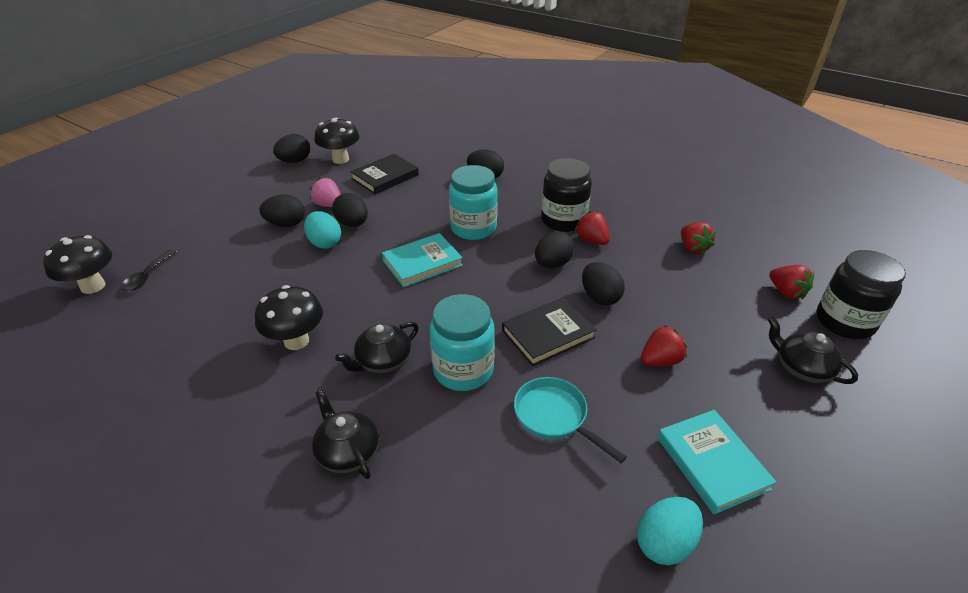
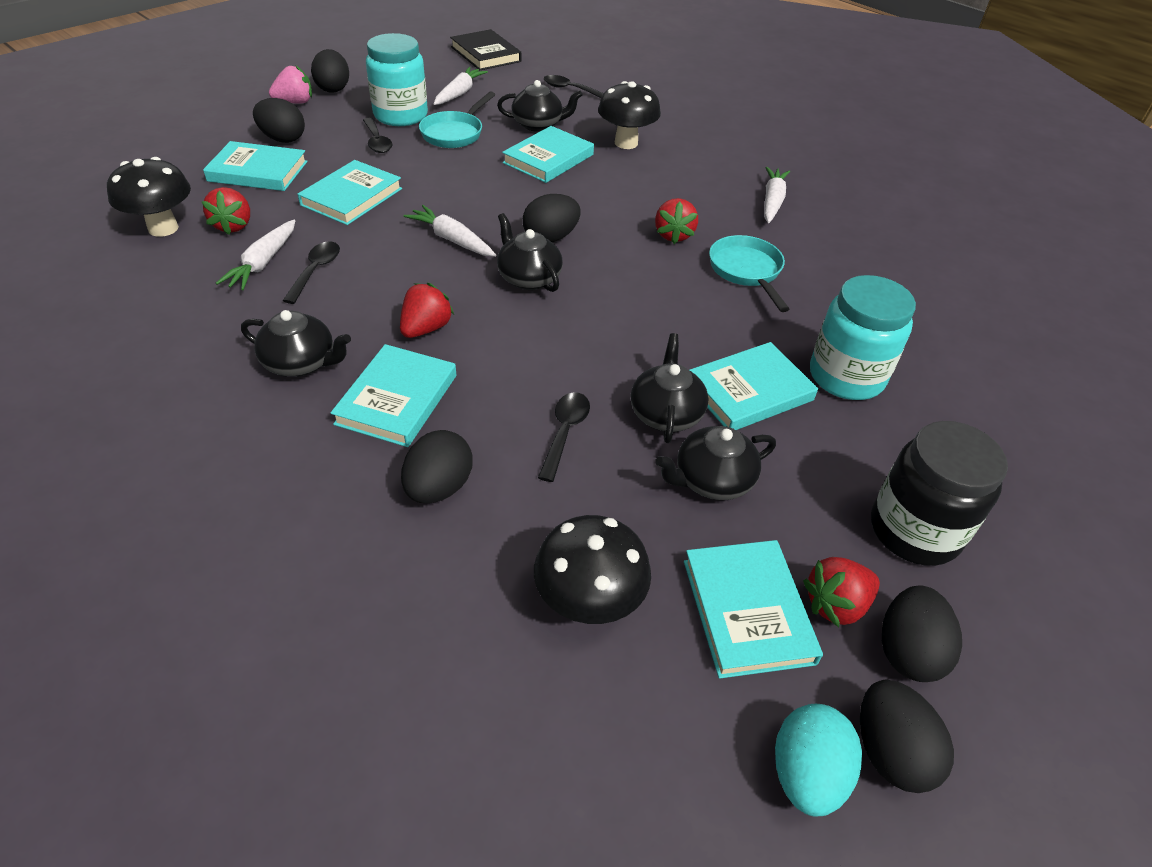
black book: [350,154,419,194] [502,298,596,366] = 2 -> [450,29,521,70] = 1
black jar: [541,158,592,232] [817,250,906,339] = 2 -> [871,421,1008,566] = 1
black spoon: [121,249,177,291] = 1 -> [282,241,340,304] [363,118,393,153] [538,392,590,482] [544,75,604,98] = 4
black teapot: [312,389,379,479] [335,322,419,374] [768,317,858,384] = 3 -> [241,310,351,377] [497,80,583,132] [497,213,563,292] [631,333,708,443] [655,426,776,500] = 5
turquoise book: [382,233,463,287] [657,410,777,515] = 2 -> [203,141,308,191] [297,160,402,225] [331,344,456,447] [502,126,594,183] [684,540,823,679] [689,342,818,430] = 6
turquoise egg: [304,211,341,249] [637,497,703,565] = 2 -> [775,704,862,816] = 1
turquoise pan: [514,377,627,463] = 1 -> [419,92,496,148] [709,235,789,312] = 2
white carrot: none = 0 -> [216,220,295,290] [403,205,496,257] [434,67,488,105] [764,167,790,223] = 4

